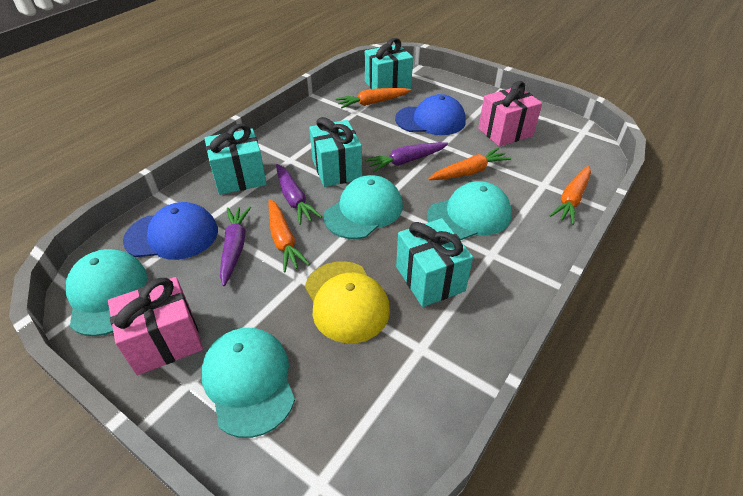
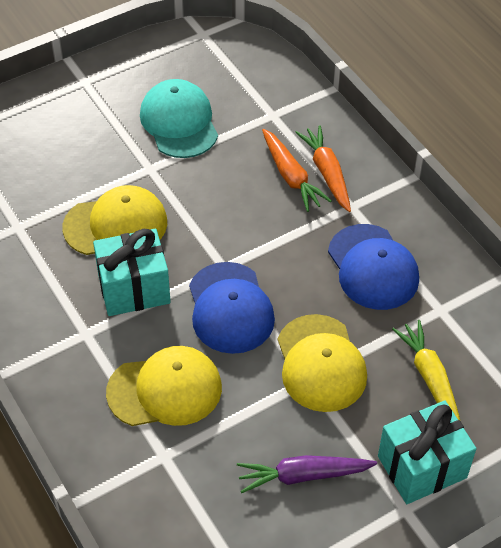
orange carrot: [269,199,310,272] [336,88,411,109] [428,148,511,180] [549,166,591,225] = 4 -> [262,129,331,212] [295,125,351,212] = 2
pink gift: [108,277,203,375] [478,81,542,147] = 2 -> none = 0
purple carrot: [220,207,251,286] [276,164,322,225] [365,142,448,172] = 3 -> [237,455,377,493] = 1
turquoise cap: [65,249,147,336] [201,328,295,438] [324,175,403,239] [427,181,512,240] = 4 -> [140,79,218,158] = 1
turquoise gift: [204,124,267,195] [309,117,362,187] [365,38,413,89] [396,218,473,307] = 4 -> [93,229,171,316] [378,401,476,504] = 2
yellow cap: [305,261,390,343] = 1 -> [62,185,167,255] [106,346,222,426] [278,314,367,412] = 3
yellow carrot: none = 0 -> [392,320,460,420] = 1

